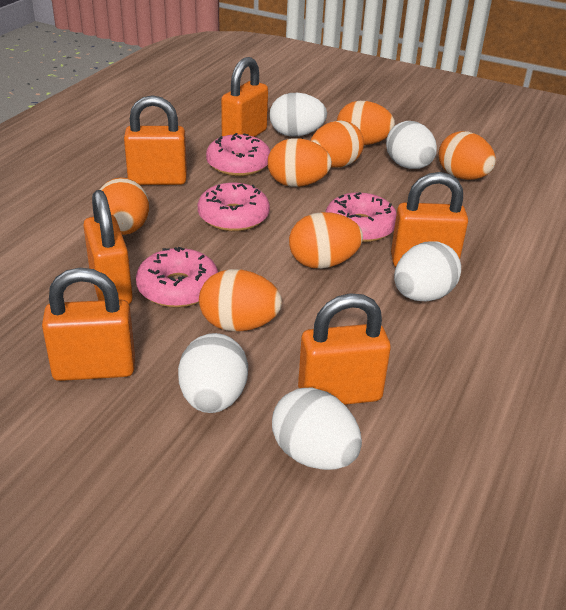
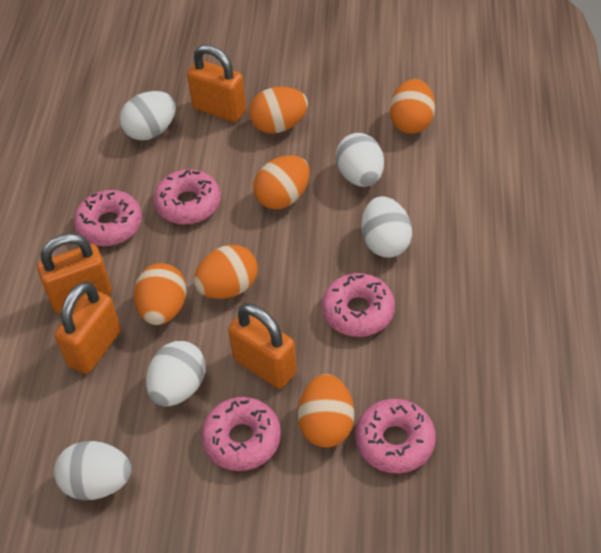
orange egg: [100,178,149,235] [199,269,282,332] [268,138,332,187] [289,212,363,269] [310,120,364,167] [337,101,395,145] [439,131,496,180] = 7 -> [134,263,187,325] [194,245,258,299] [249,87,308,134] [253,155,310,210] [298,374,354,448] [390,79,435,134] = 6
orange padlock: [42,268,135,381] [83,190,133,304] [124,95,187,185] [221,57,268,137] [298,293,391,405] [391,172,468,267] = 6 -> [37,233,112,313] [55,282,121,374] [187,44,246,122] [228,303,297,389] = 4
pink donut: [136,247,218,308] [198,183,270,231] [206,133,270,176] [326,192,397,242] = 4 -> [74,190,142,246] [154,169,221,224] [201,397,281,471] [322,273,395,337] [355,399,436,473] = 5

